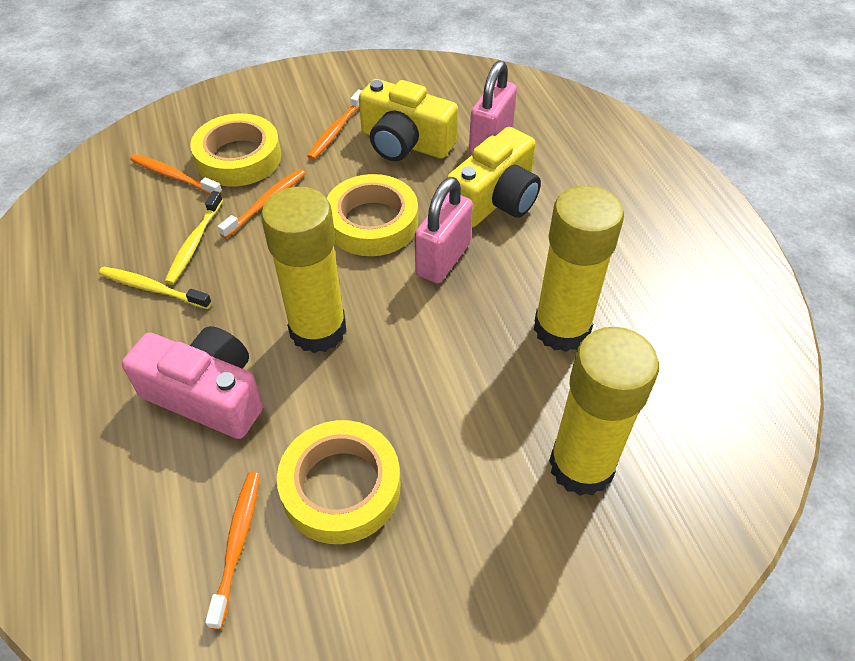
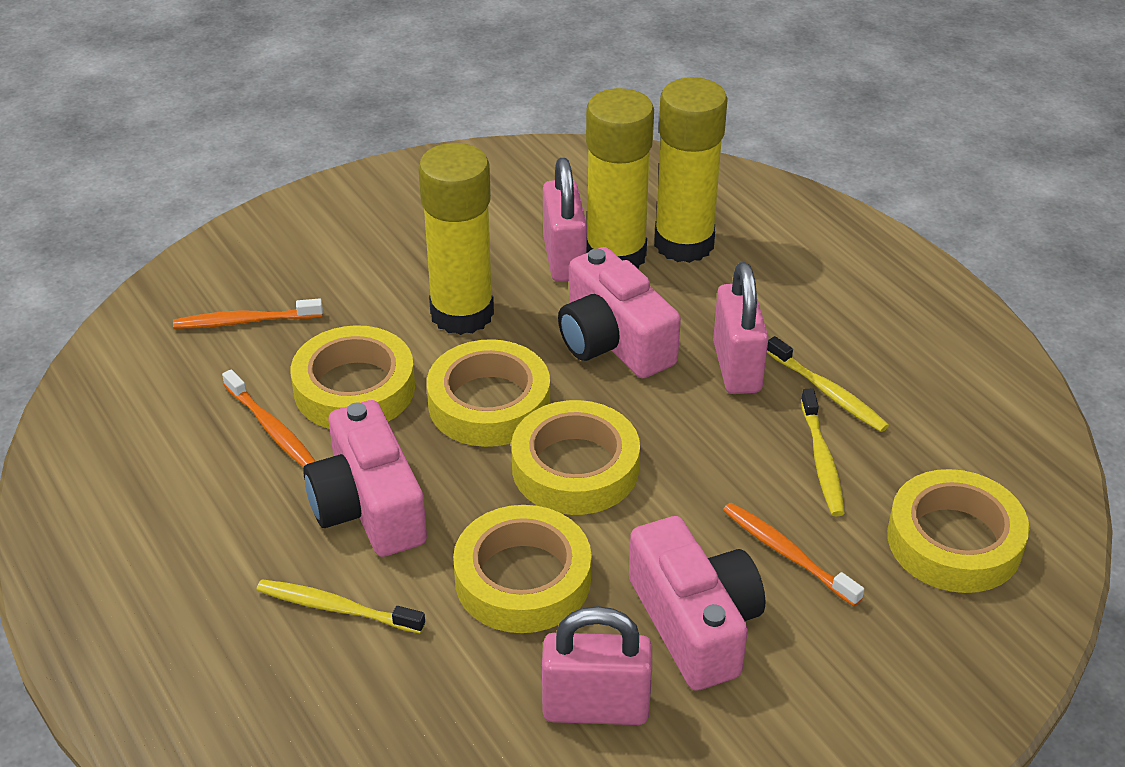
orange toothbrush: [130,154,222,194] [205,472,260,629] [217,169,305,238] [307,89,363,160] = 4 -> [173,298,323,329] [222,369,316,467] [723,503,864,606] = 3
pink camera: [122,326,263,439] = 1 -> [303,400,427,557] [558,247,681,378] [629,516,765,691] = 3
pink padlock: [415,177,473,283] [469,61,517,155] = 2 -> [542,606,652,725] [543,158,587,282] [713,262,769,394] = 3
yellow camera: [359,79,458,161] [447,127,541,228] = 2 -> none = 0
yellow tape: [190,113,281,187] [277,420,401,544] [327,174,418,256] = 3 -> [291,325,415,429] [427,339,550,447] [453,505,592,633] [511,400,640,515] [887,469,1029,593] = 5
yellow toothbrush: [99,266,212,309] [165,191,223,285] = 2 -> [257,579,425,634] [767,336,889,432] [801,389,845,516] = 3

